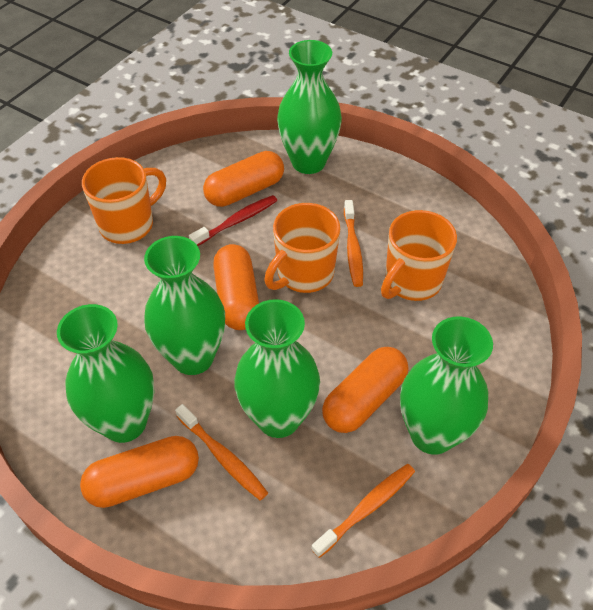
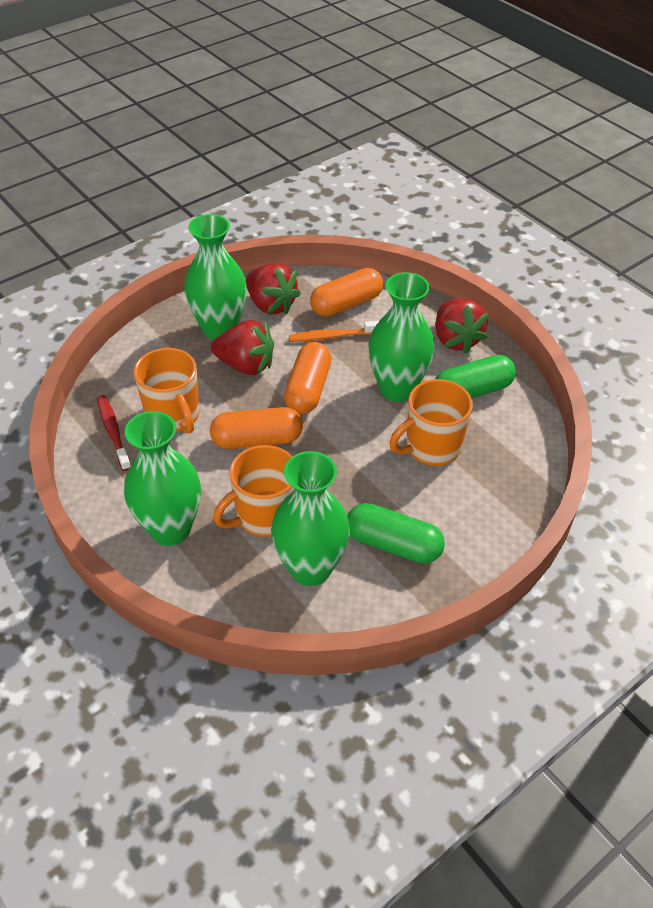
green capsule: none = 0 -> [347,503,445,564] [435,355,516,398] = 2
green vase: [57,304,154,443] [144,236,225,375] [234,299,320,438] [277,40,342,174] [400,316,493,455] = 5 -> [124,411,201,546] [184,214,247,340] [271,451,350,586] [368,272,435,402] = 4
orange capsule: [80,436,199,508] [203,151,284,207] [213,244,259,330] [322,347,408,433] = 4 -> [210,407,303,449] [284,342,331,414] [310,268,383,317] = 3
orange toothbrush: [175,404,268,501] [311,464,415,558] [344,200,363,287] = 3 -> [289,320,380,342] = 1
red strawberry: none = 0 -> [211,320,274,375] [246,263,301,314] [436,299,489,354] = 3

